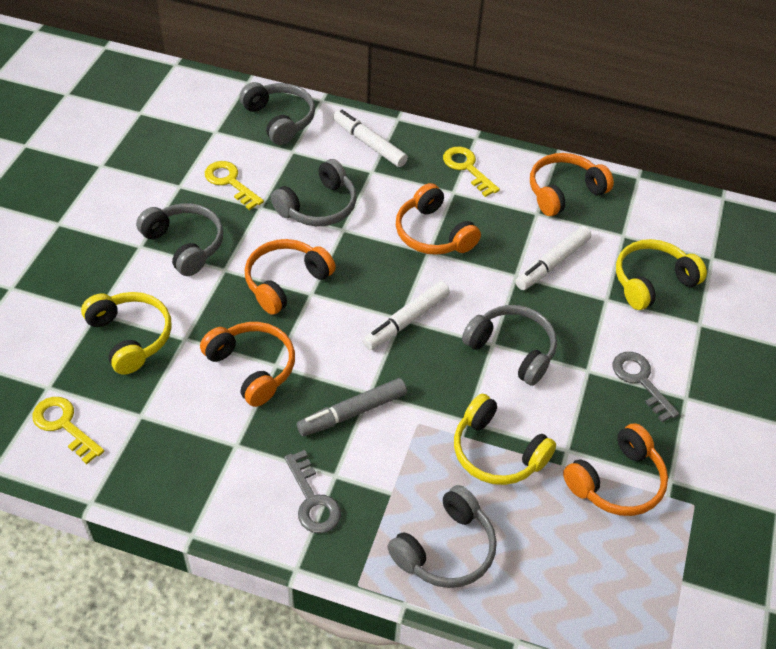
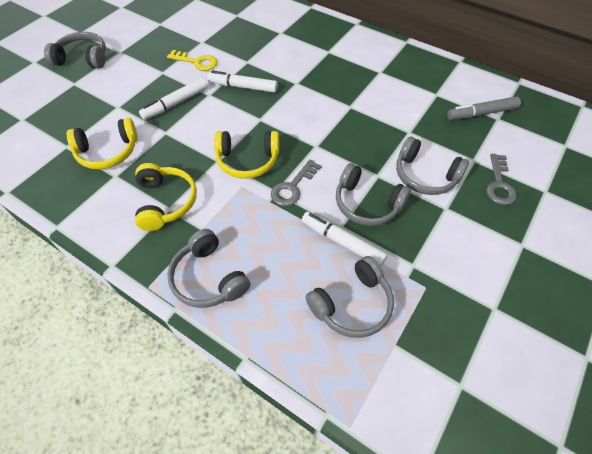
orange headphones: [200,322,295,407] [245,239,336,315] [396,183,481,255] [530,153,614,216] [563,423,668,516] = 5 -> none = 0
yellow key: [32,397,104,464] [205,161,264,210] [443,147,500,197] = 3 -> [167,50,217,71] = 1

